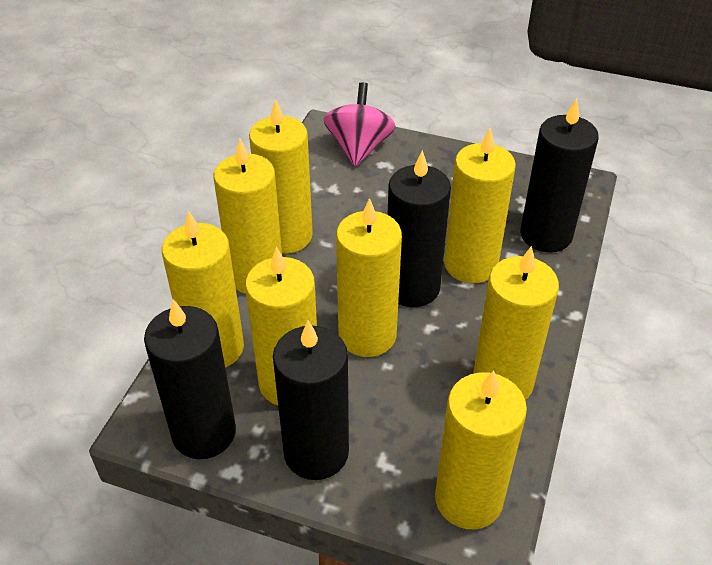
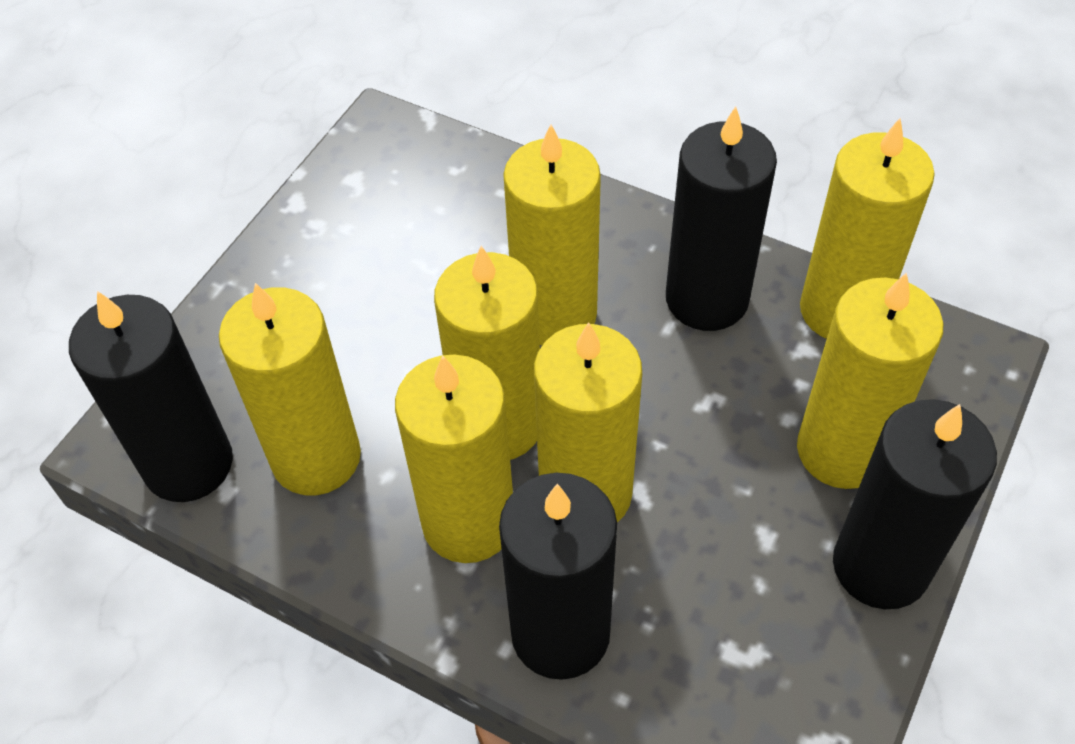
pink spinning top: [324,82,395,167] = 1 -> none = 0
yellow candle: [162,211,244,368] [214,139,282,294] [245,247,317,405] [249,99,313,254] [336,198,402,357] [435,370,527,529] [444,128,516,283] [473,246,559,400] = 8 -> [219,283,361,496] [395,354,513,563] [434,246,540,460] [503,124,601,345] [534,322,642,522] [797,272,943,489] [800,118,935,339] = 7

